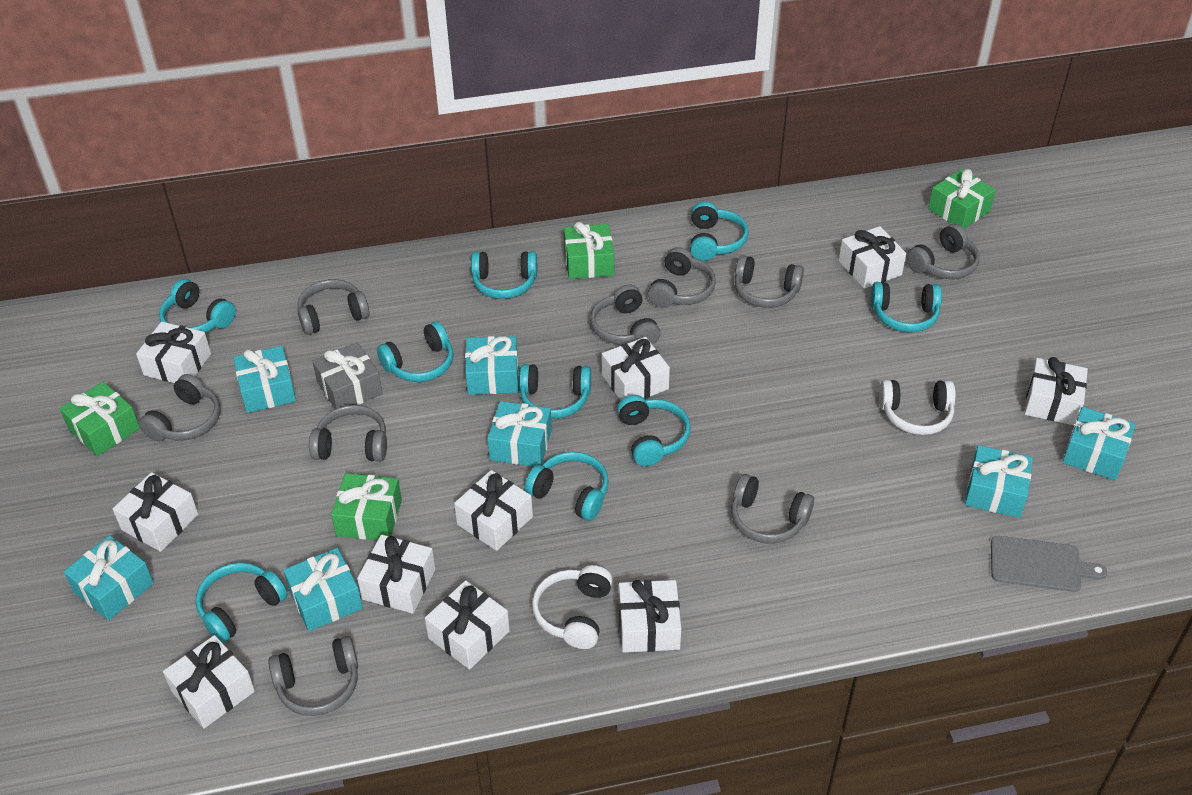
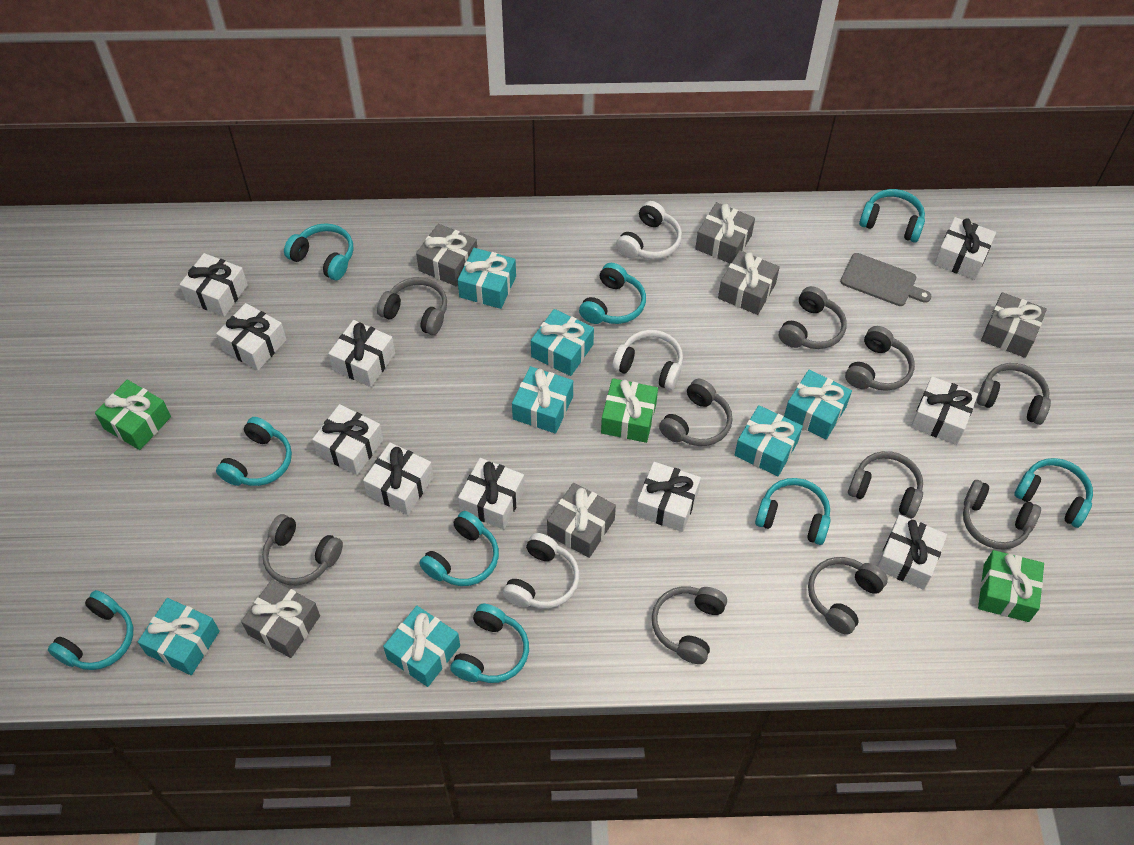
green gift: [60,382,140,456] [331,473,402,540] [564,222,614,279] [928,169,996,228] = 4 -> [95,380,171,450] [601,378,658,443] [978,550,1044,622] = 3
grey gift: [312,342,383,409] = 1 -> [241,580,320,658] [416,224,477,287] [547,483,616,558] [695,202,755,264] [718,250,780,315] [981,292,1047,358] = 6
grey headphones: [139,374,220,442] [268,636,358,716] [297,279,370,335] [309,405,387,462] [590,284,661,345] [648,247,716,308] [731,474,814,544] [734,255,804,308] [906,224,980,279] = 9 -> [262,514,343,585] [377,277,447,335] [652,586,727,664] [659,379,733,446] [779,286,847,349] [808,557,888,635] [845,326,915,391] [848,451,923,518] [963,480,1041,550] [977,363,1051,425] = 10
white headphones: [532,565,613,649] [879,380,956,435] = 2 -> [503,533,580,609] [612,330,683,390] [616,201,682,259] = 3

